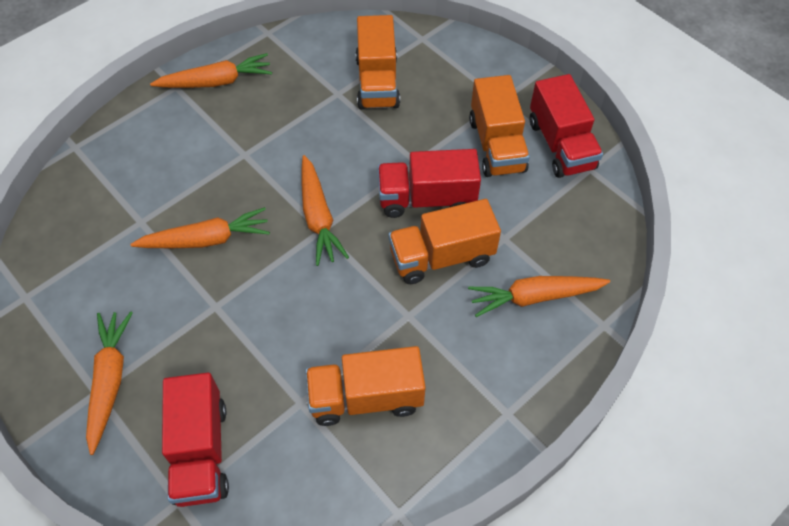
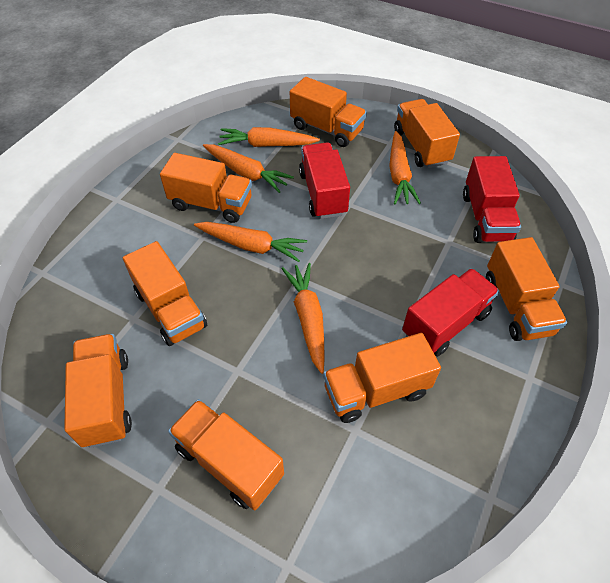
orange truck: [306,346,426,426] [356,15,400,110] [389,199,501,284] [469,75,530,177] = 4 -> [64,334,132,448] [123,241,207,346] [160,153,252,223] [168,399,284,510] [290,77,367,147] [323,333,441,423] [394,99,460,168] [486,237,567,341] = 8

